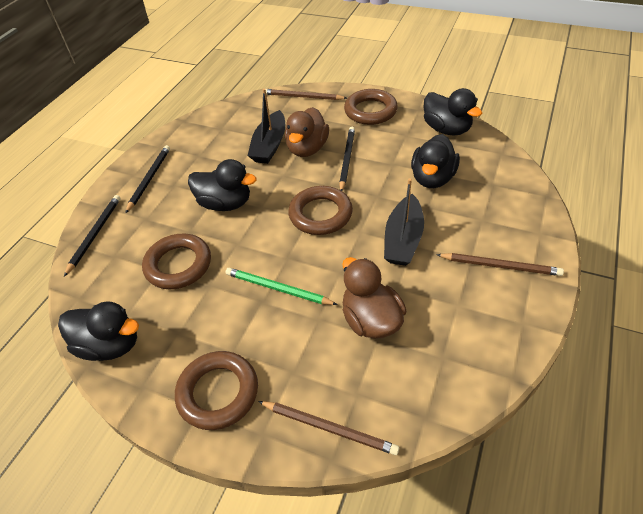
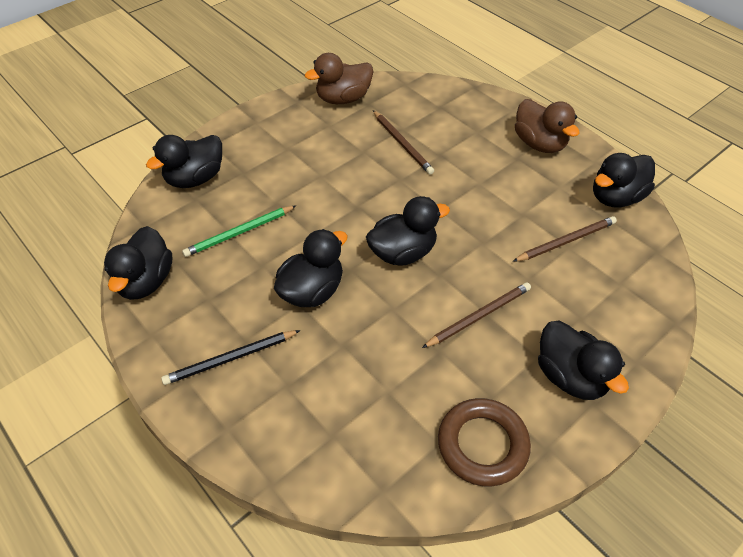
black boat: [247,89,285,164] [384,178,424,266] = 2 -> none = 0
black duck: [58,301,139,361] [188,159,256,211] [411,134,460,188] [423,88,482,136] = 4 -> [104,226,172,300] [146,135,222,188] [274,229,348,307] [366,196,450,265] [538,321,629,400] [593,153,655,207] = 6
black pencil: [64,195,120,277] [126,145,170,213] [339,127,355,191] = 3 -> [161,330,301,385] = 1
brown ring: [142,234,211,289] [175,351,258,430] [288,186,353,235] [344,89,398,125] = 4 -> [438,398,531,486] = 1

